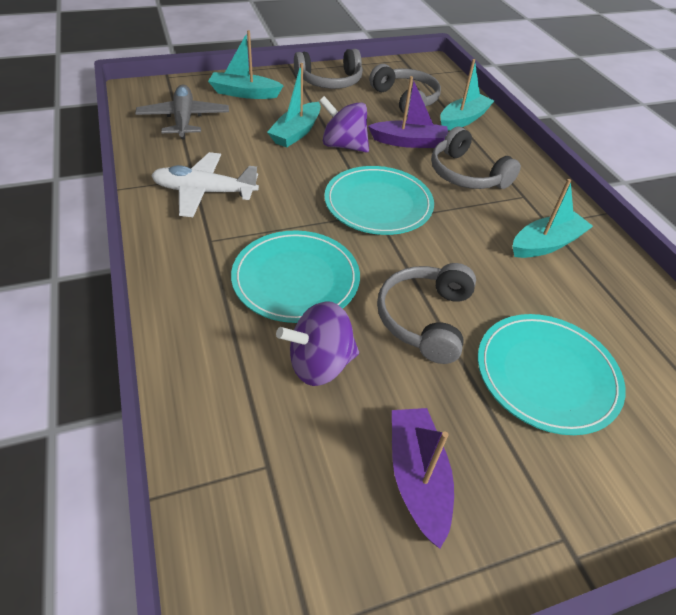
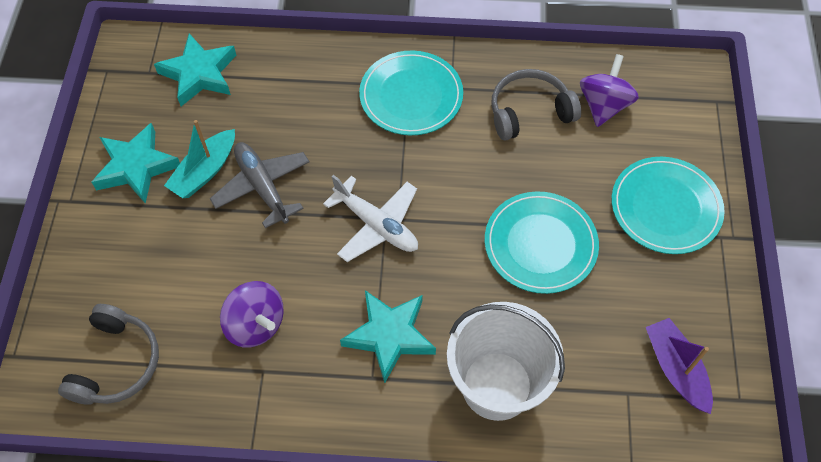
grey headphones: [294,49,363,89] [369,64,441,116] [377,263,476,364] [431,127,521,189] = 4 -> [58,304,159,405] [491,69,581,141] = 2
purple boat: [368,76,448,148] [392,408,454,549] = 2 -> [646,318,713,414] = 1
turquoise boat: [208,30,284,99] [267,63,321,148] [440,59,494,130] [512,179,593,258] = 4 -> [164,120,235,198] = 1
turquoise star: none = 0 -> [92,123,180,204] [154,33,236,106] [340,290,436,383] = 3
white bucket: none = 0 -> [447,302,565,421] = 1

